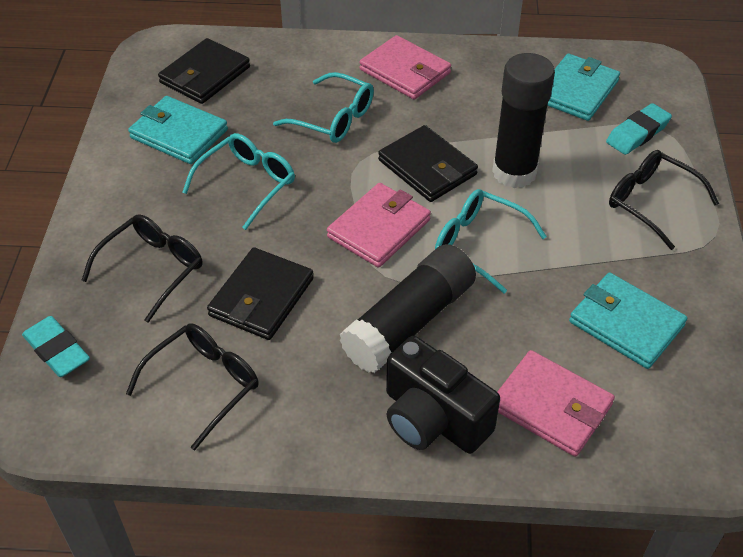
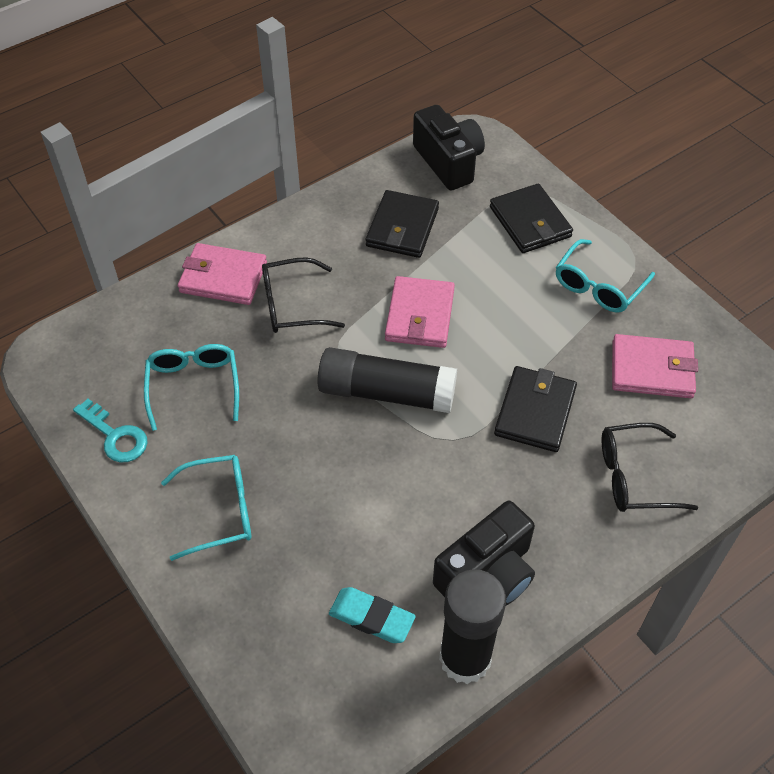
black camera: [386,336,500,454] = 1 -> [413,105,485,190] [433,501,535,605] = 2
black glasses: [81,214,202,323] [126,324,259,450] [609,150,719,250] = 3 -> [262,257,345,333] [602,423,698,512] = 2
turquoise eraser: [22,316,90,377] [606,103,672,155] = 2 -> [329,587,416,643] = 1
turquoise key: none = 0 -> [73,399,148,463] = 1
turquoise wallet: [128,96,228,164] [547,54,620,121] [569,273,687,369] = 3 -> none = 0

